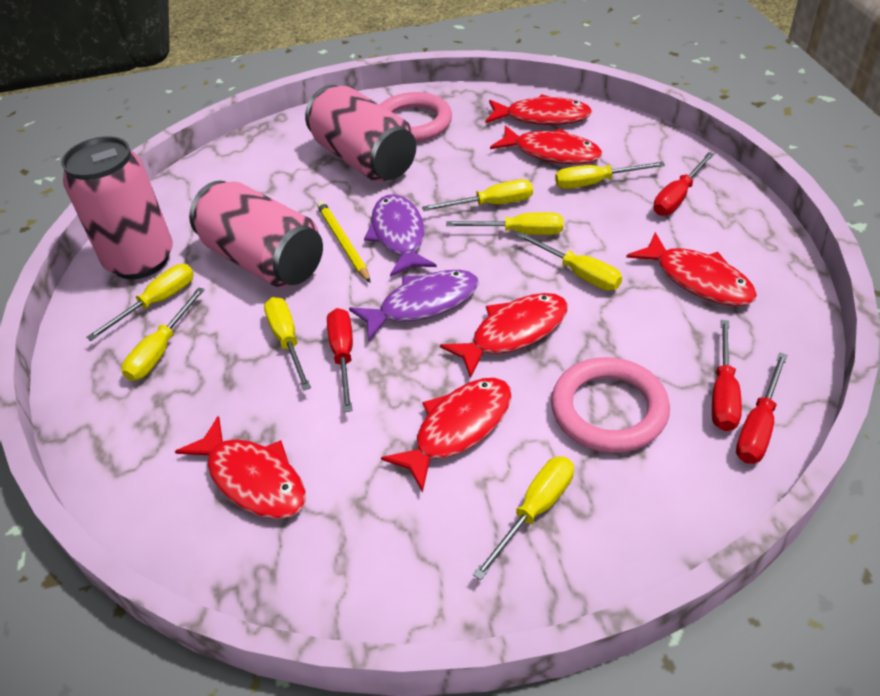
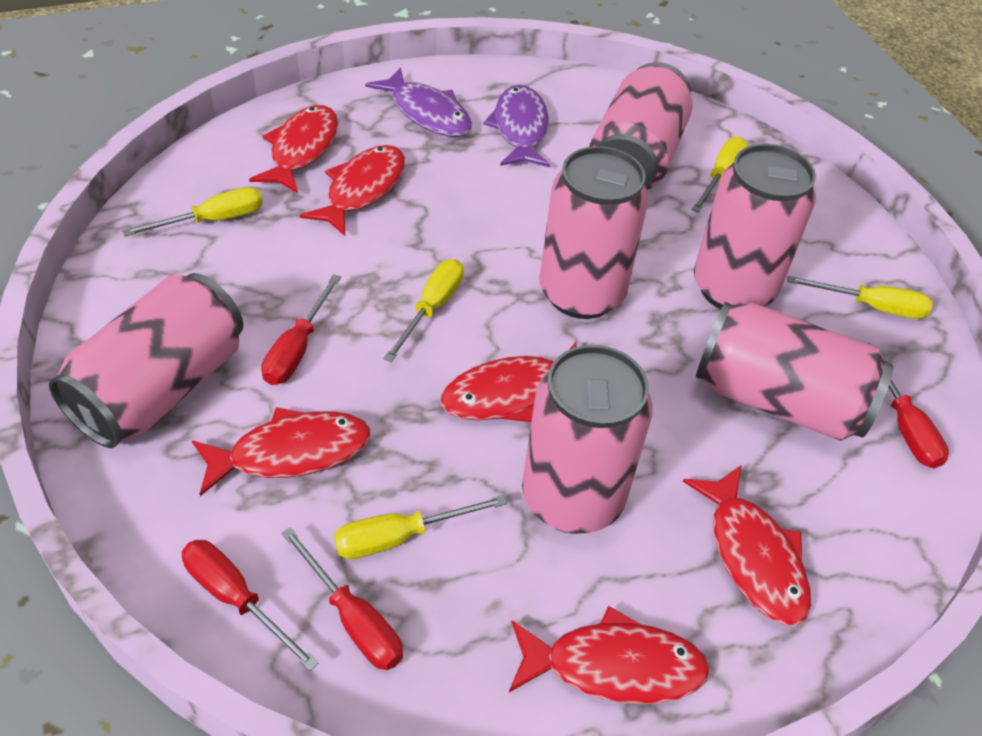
pink can: [61,136,173,279] [189,181,323,287] [305,85,416,182] = 3 -> [49,273,243,448] [522,345,653,534] [540,146,649,319] [589,62,693,190] [694,144,816,309] [696,301,894,441] = 6
pink ring: [380,92,452,142] [551,357,670,453] = 2 -> none = 0
yellow pencil: [317,201,371,283] = 1 -> none = 0
yellow screwdriver: [86,264,194,341] [122,287,205,381] [264,297,311,391] [422,179,533,211] [446,212,564,235] [473,456,574,580] [516,232,622,290] [555,162,665,189] = 8 -> [122,187,263,236] [334,495,507,559] [384,259,464,362] [691,137,748,213] [787,276,933,319] = 5

